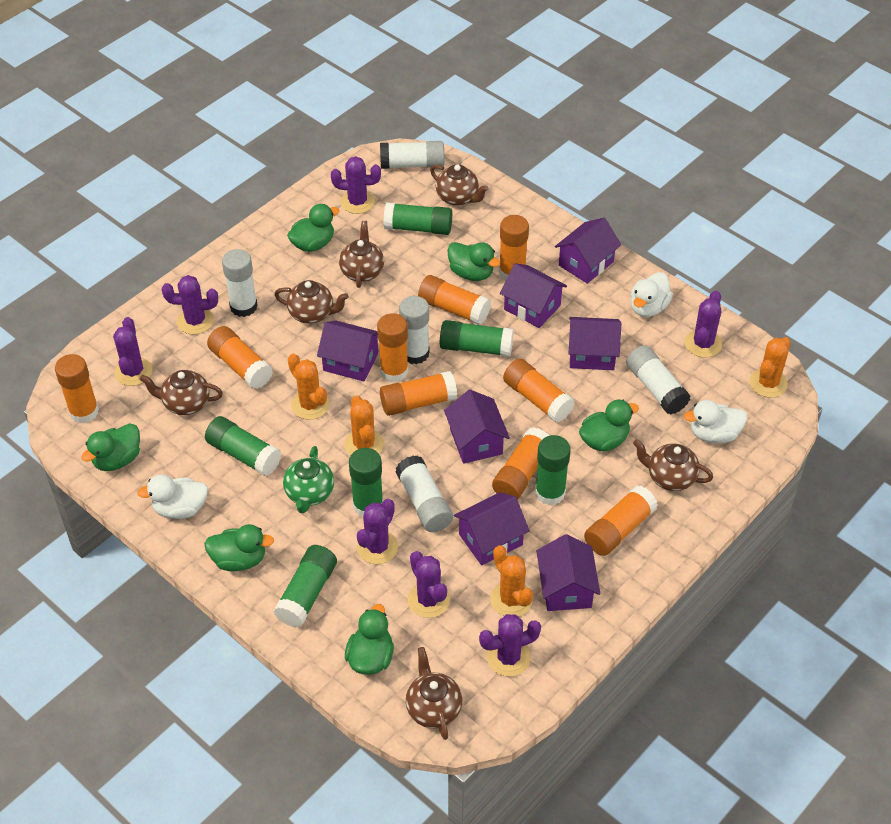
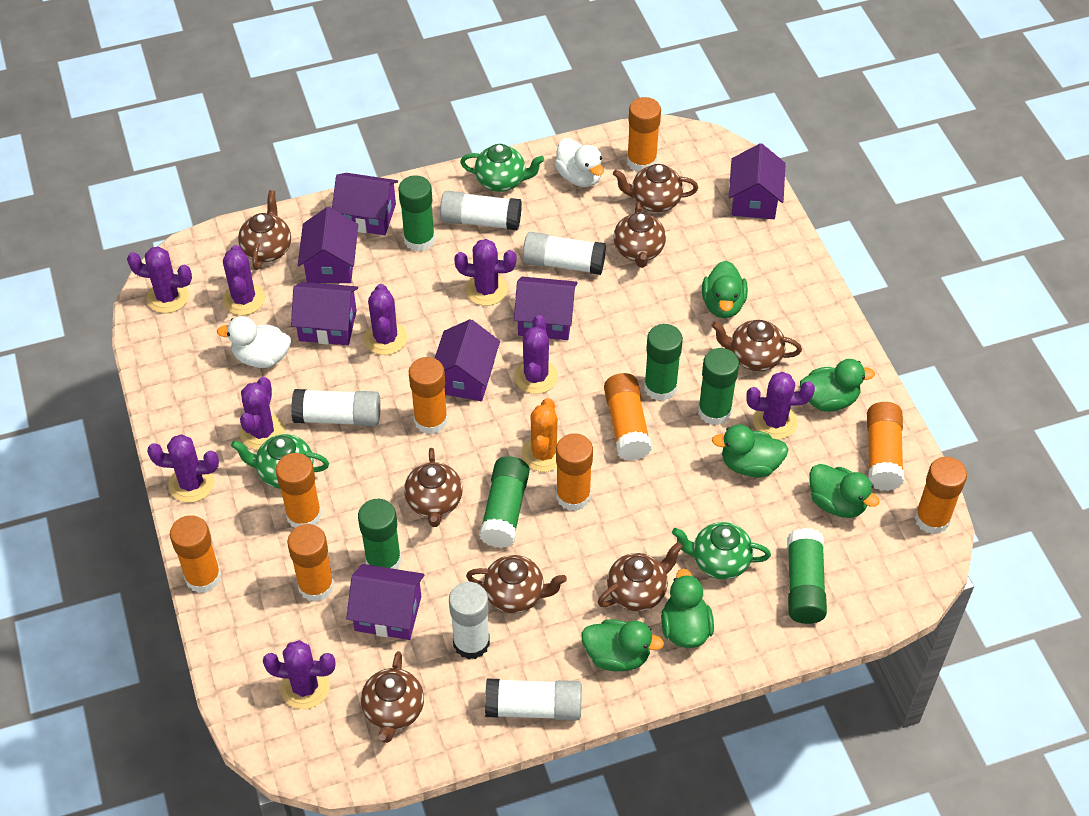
brown teapot: [140,370,223,415] [275,280,349,324] [339,221,384,288] [406,647,462,740] [430,164,489,206] [633,439,713,491] = 6 -> [238,190,291,270] [361,651,424,743] [404,448,463,527] [466,555,567,613] [598,542,683,611] [613,164,698,212] [613,202,666,268] [711,320,802,371] = 8
green teapot: [283,446,334,513] = 1 -> [231,434,329,489] [460,144,544,192] [672,522,771,579] = 3
orange cactus: [288,354,329,420] [344,396,384,456] [490,545,533,617] [749,337,791,398] = 4 -> [522,398,559,472] = 1
purple cactus: [113,317,152,386] [162,275,218,334] [331,156,381,214] [357,499,398,564] [408,551,450,618] [479,614,541,677] [685,291,722,358] = 7 -> [127,246,192,313] [147,435,219,503] [223,245,265,315] [240,377,285,450] [263,640,336,709] [364,284,407,355] [454,239,517,306] [514,315,558,394] [746,372,815,439] = 9
white duck: [137,475,208,519] [631,272,673,317] [684,400,747,443] = 3 -> [217,316,291,368] [555,138,604,187] = 2

